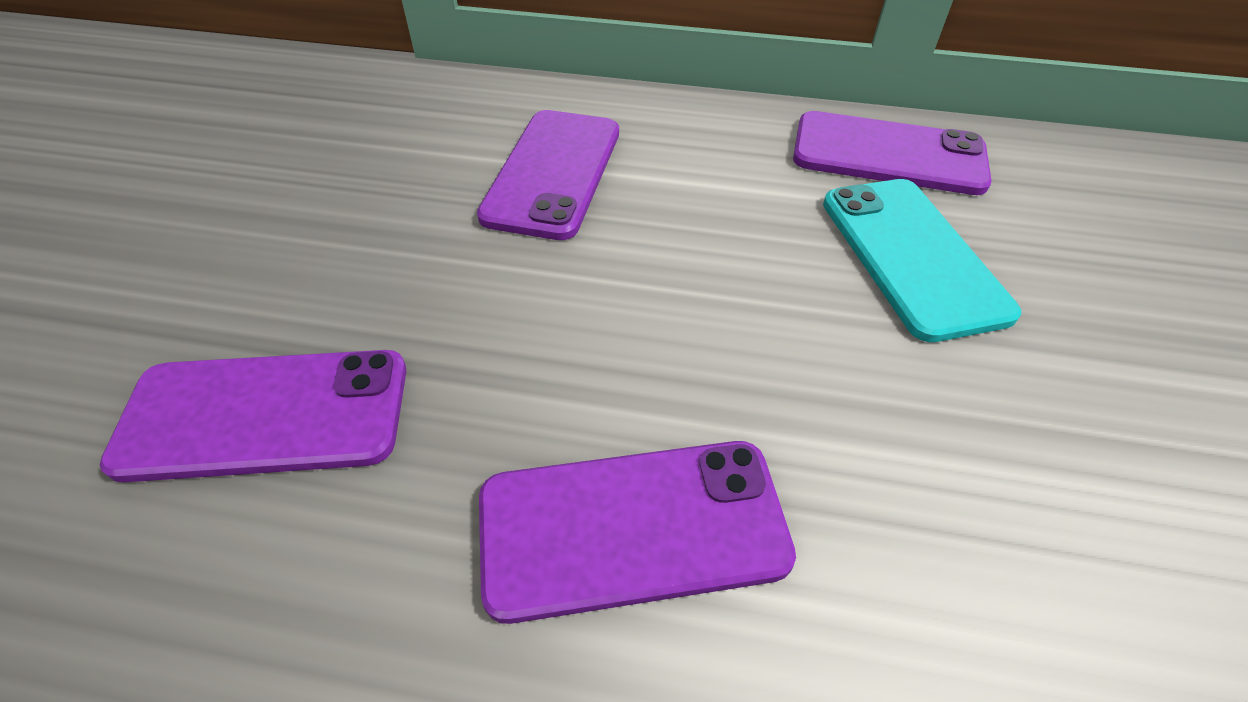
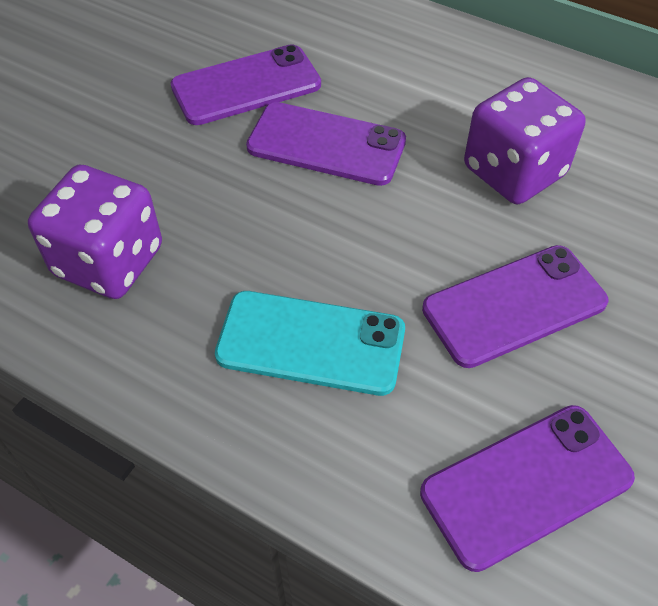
purple dice: none = 0 -> [28,165,162,299] [464,77,586,204] = 2

